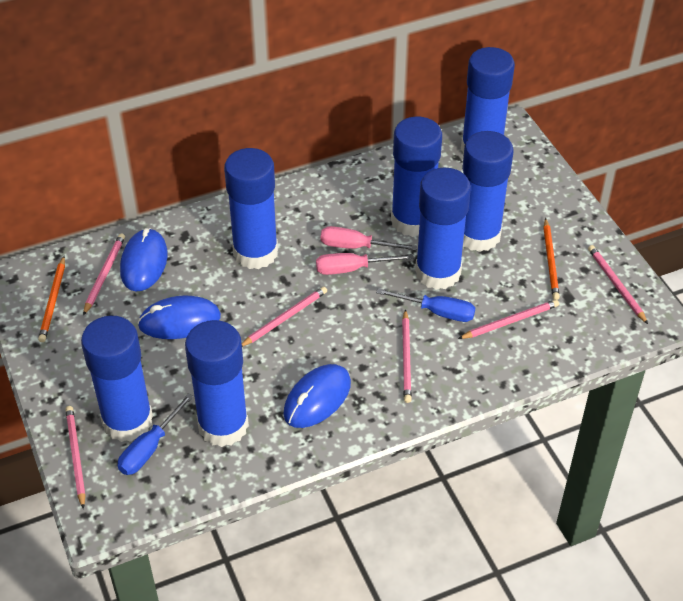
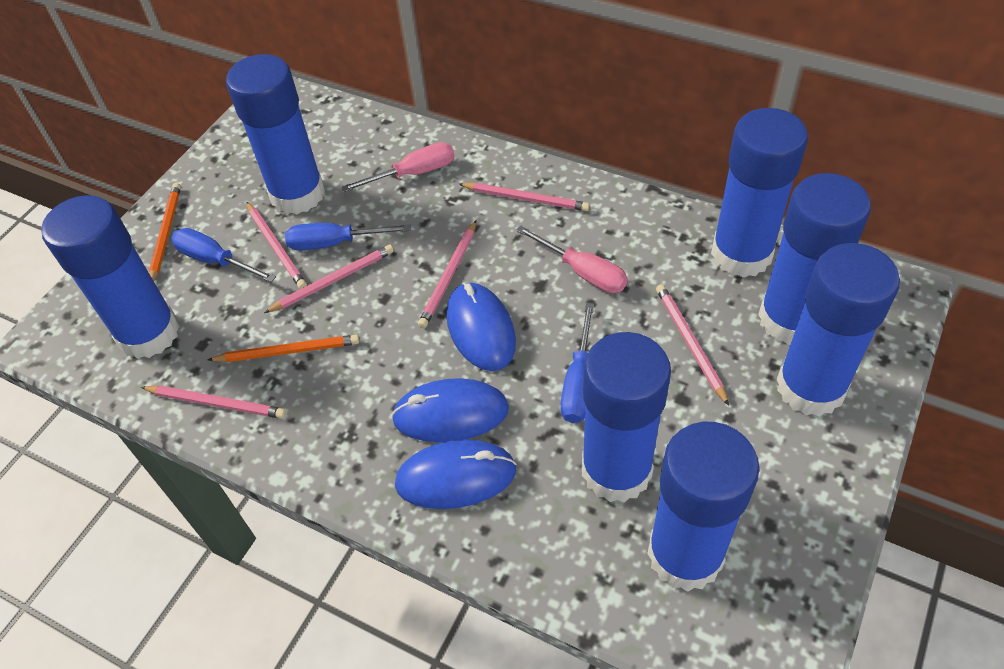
blue screwdriver: [118,393,194,475] [376,288,475,322] = 2 -> [171,228,276,282] [285,223,410,250] [561,303,594,423] = 3

